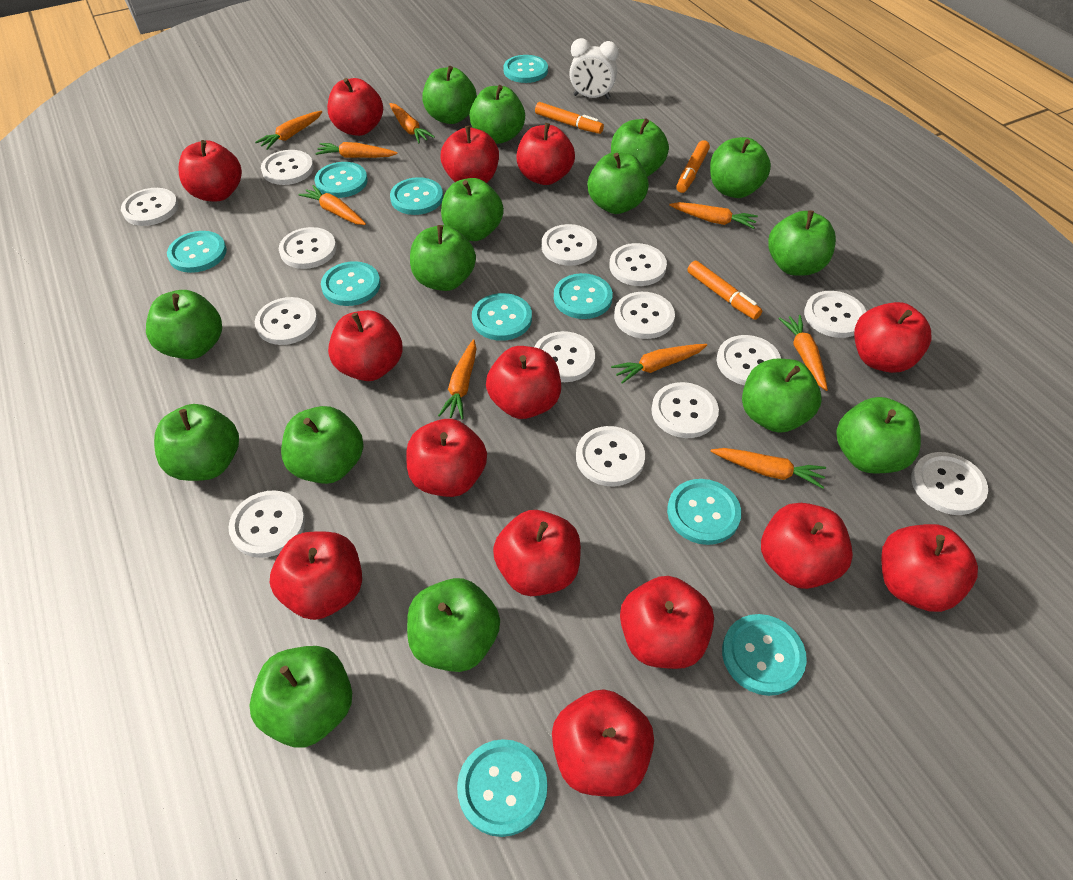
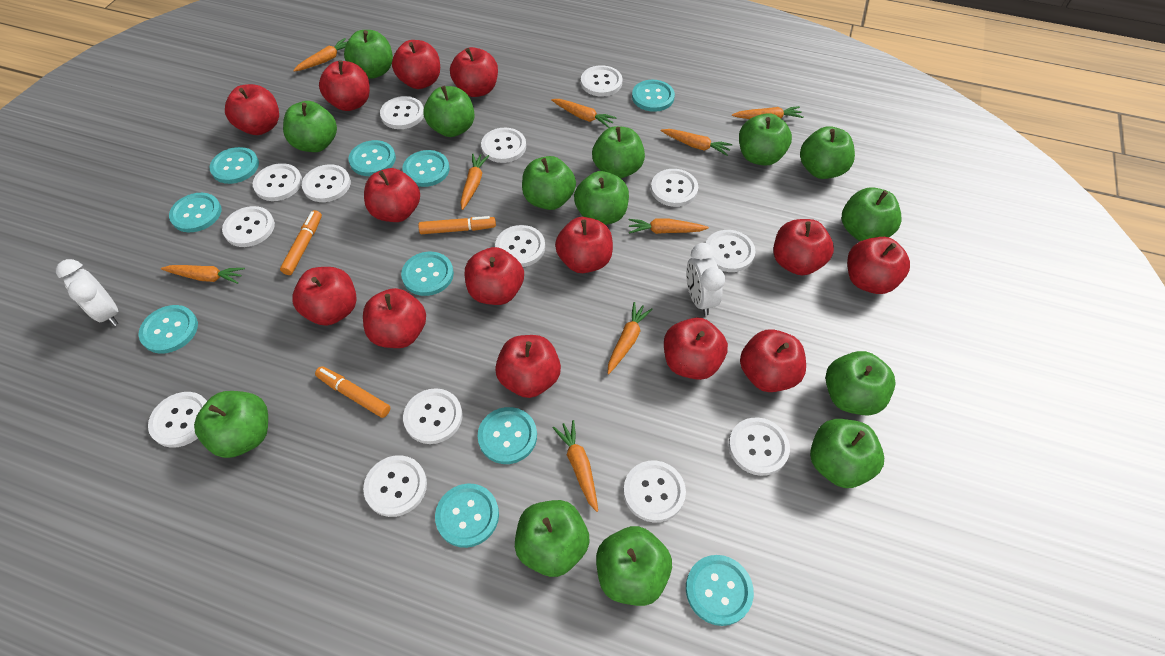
green apple: [146,290,222,359] [154,404,239,481] [249,646,352,747] [281,406,364,484] [407,578,500,672] [410,225,476,291] [422,66,477,124] [441,178,504,241] [469,85,525,144] [587,152,649,214] [611,118,669,177] [710,137,771,198] [742,359,821,433] [768,210,836,276] [836,397,921,473] = 15 -> [194,391,268,458] [283,101,337,152] [344,30,393,79] [423,86,475,137] [515,500,590,577] [522,156,576,210] [574,171,629,225] [592,126,645,178] [596,526,672,606] [739,113,792,166] [800,126,855,179] [810,419,884,488] [826,351,895,416] [842,187,902,241] = 14
white clock: [569,38,619,99] = 1 -> [56,259,119,326] [686,243,725,316] = 2

